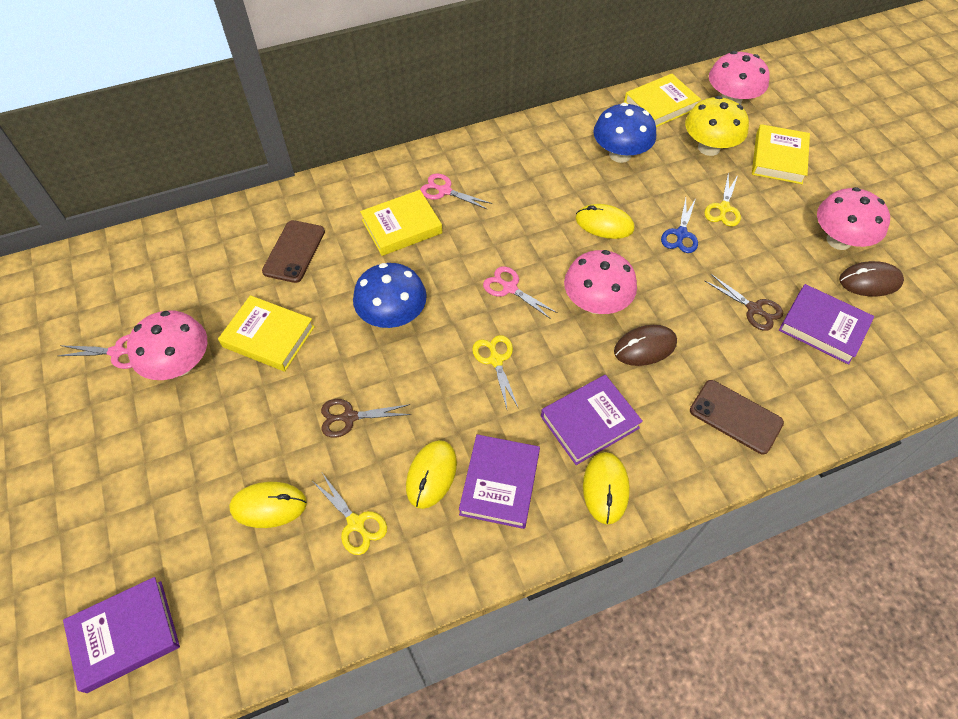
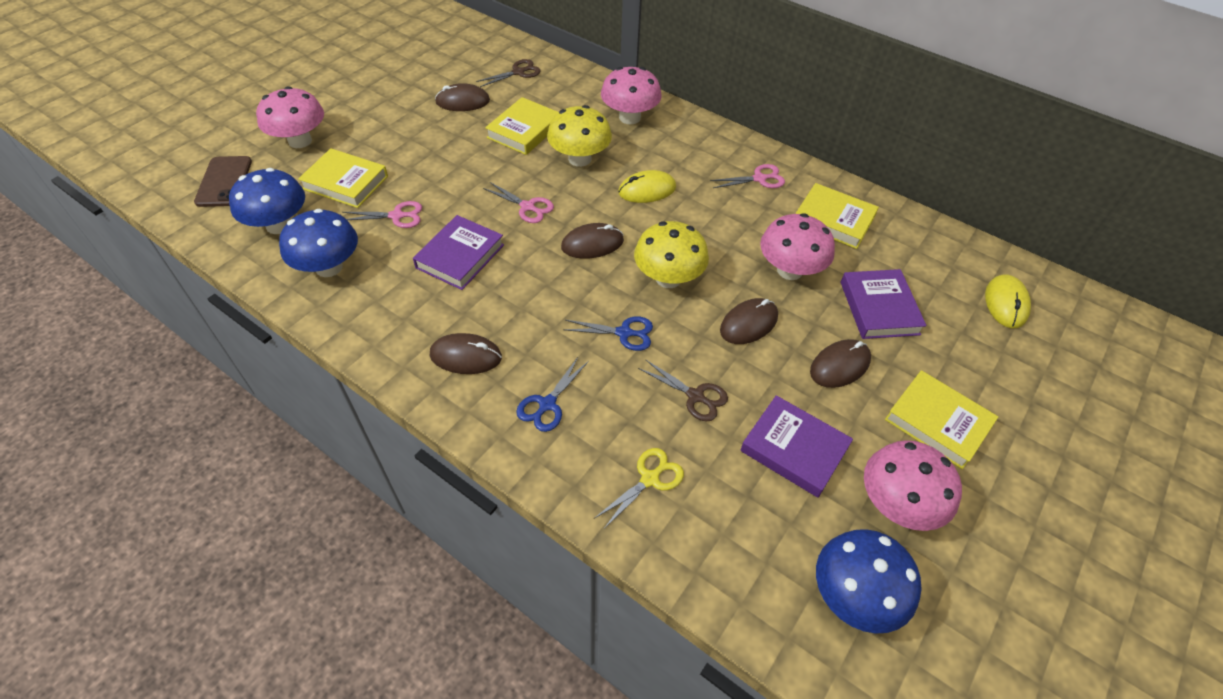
blue mushroom: [353,263,427,328] [593,103,656,163] = 2 -> [229,168,305,234] [279,209,358,277] [816,529,921,634] = 3
blue scissors: [661,198,698,253] = 1 -> [516,356,589,432] [563,316,653,351] = 2
brown mouse: [614,325,677,366] [839,261,904,297] = 2 -> [430,333,502,374] [435,83,490,111] [561,223,624,259] [720,298,778,344] [810,339,871,388] = 5
brown phone: [262,220,325,283] [690,380,784,454] = 2 -> [194,156,252,207] = 1
purple book: [63,577,180,693] [459,434,540,529] [541,375,643,465] [779,284,874,365] = 4 -> [413,215,504,290] [740,395,853,498] [841,269,927,339] = 3
yellow mouse: [229,482,307,528] [406,440,457,509] [576,204,634,239] [583,452,630,524] = 4 -> [618,170,676,203] [985,274,1031,328] = 2
yellow mushroom: [685,96,749,156] = 1 -> [547,105,612,167] [634,221,709,288] = 2
yellow scissors: [312,473,387,555] [472,335,519,409] [704,173,741,227] = 3 -> [595,448,684,529] = 1

